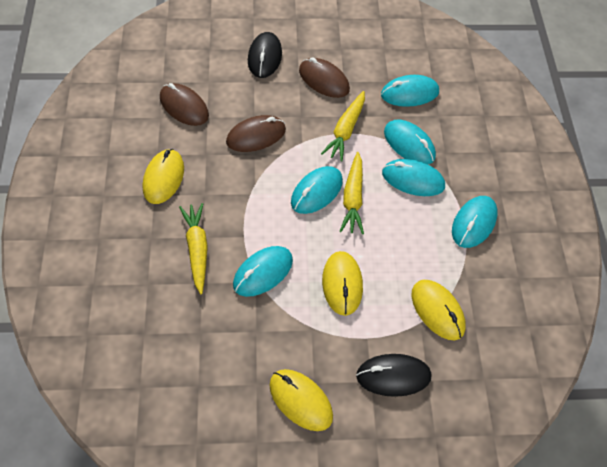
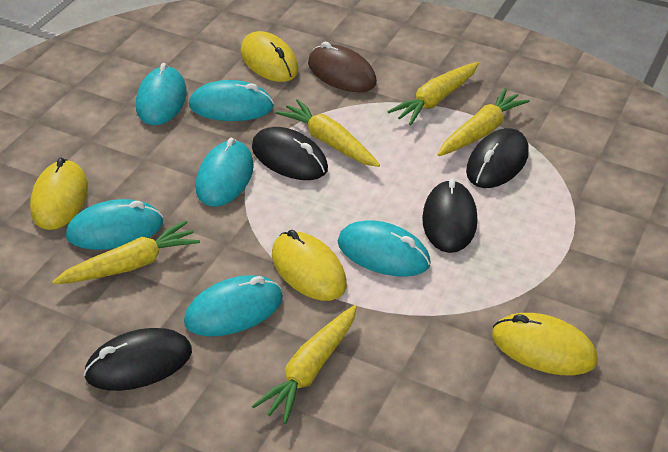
black mouse: [248,32,282,78] [356,354,432,397] = 2 -> [83,328,192,391] [252,127,328,180] [422,178,478,253] [466,128,529,188] = 4
brown mouse: [160,83,209,126] [226,115,286,152] [299,57,350,98] = 3 -> [308,42,377,92] = 1
yellow carrot: [179,203,208,294] [321,91,365,161] [340,152,364,234] = 3 -> [52,221,200,284] [252,305,357,424] [276,99,380,167] [387,62,479,125] [437,88,530,156] = 5

